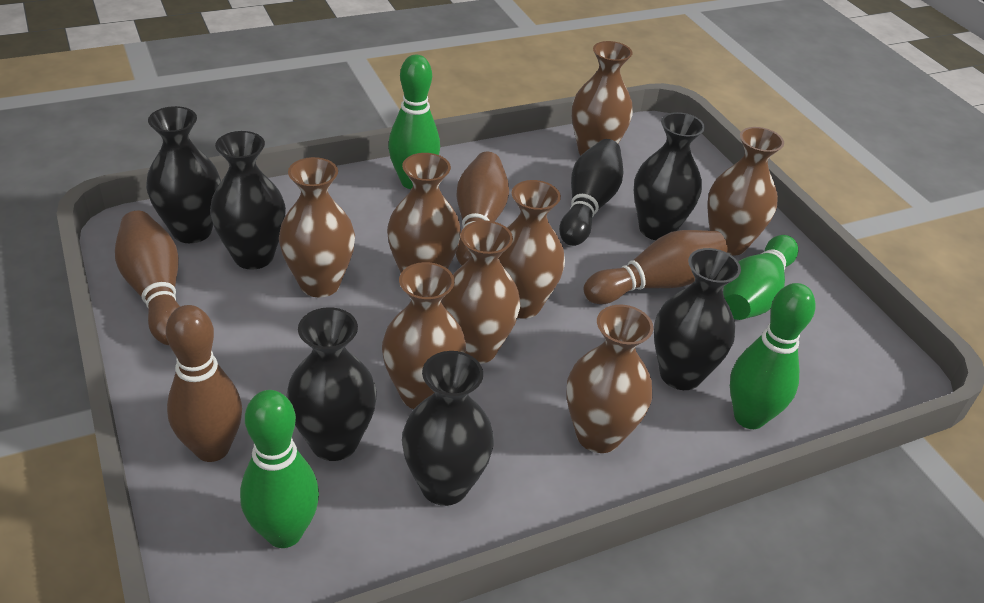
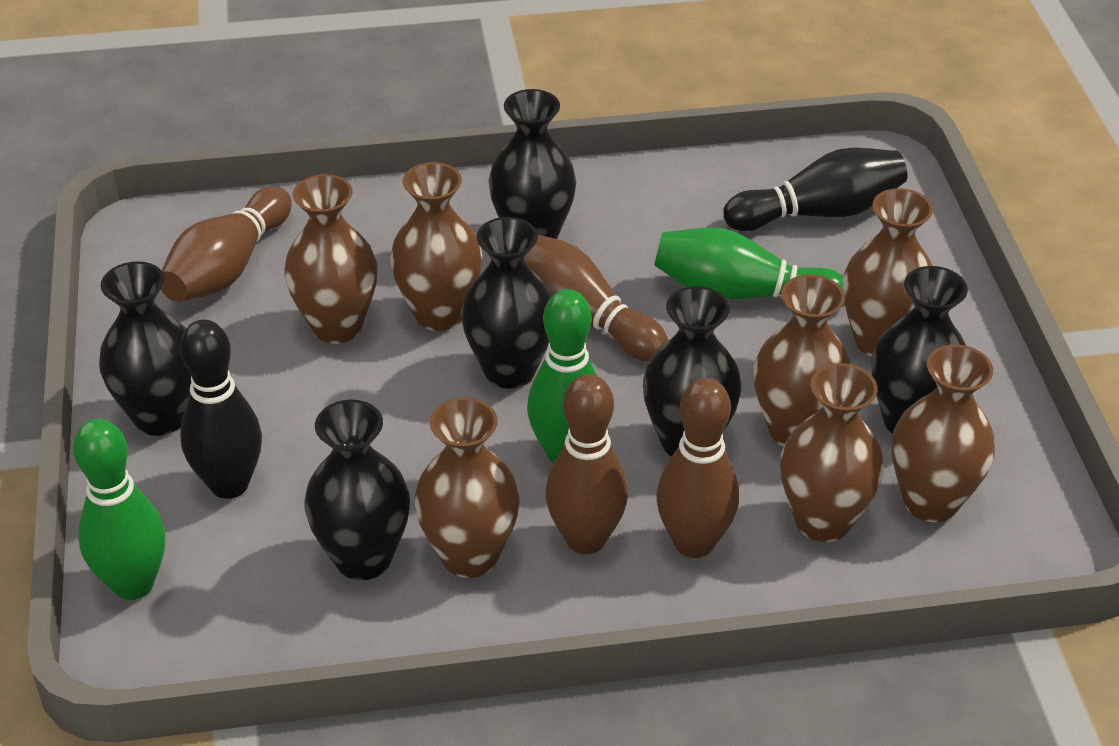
black bowling pin: [559,139,623,246] = 1 -> [180,320,262,499] [723,148,907,231] = 2
brown vase: [279,157,355,297] [382,262,466,409] [387,153,461,273] [441,220,520,364] [499,180,565,319] [566,305,653,453] [572,41,633,156] [707,127,784,256] = 8 -> [284,174,377,344] [390,162,482,331] [415,397,520,578] [754,274,851,446] [781,363,884,542] [843,188,933,356] [892,344,995,522] = 7
green bowling pin: [240,390,319,548] [388,55,440,189] [723,235,798,320] [730,283,815,429] = 4 -> [73,419,165,600] [527,289,597,464] [654,227,845,307] = 3

